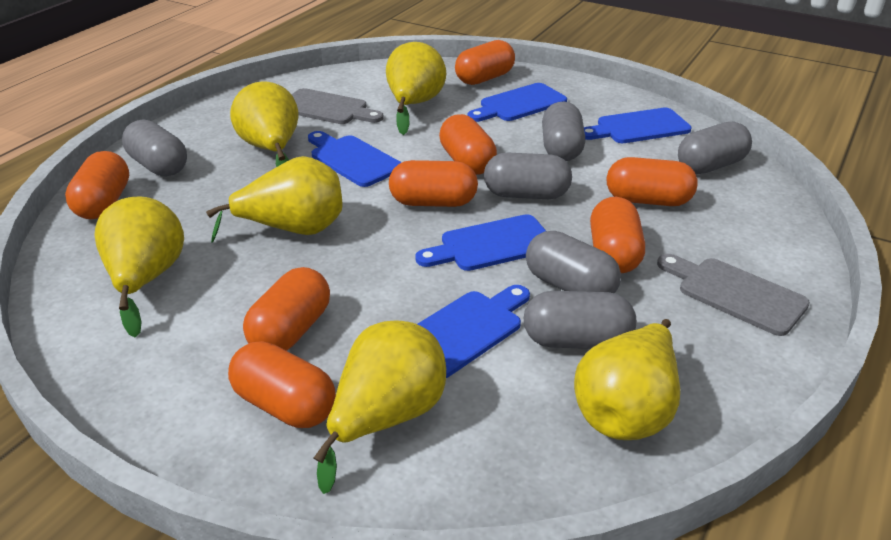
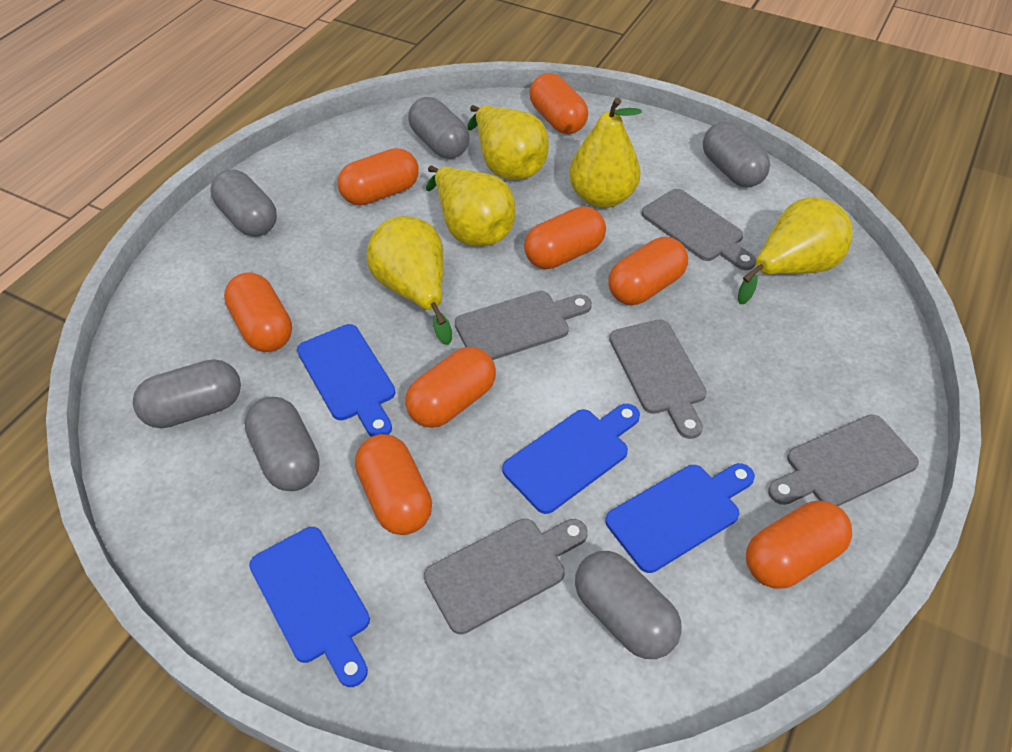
blue cutting board: [308,131,401,187] [415,214,546,271] [418,285,530,378] [468,83,567,122] [584,108,691,143] = 5 -> [249,527,370,687] [297,324,395,437] [502,404,640,514] [605,463,755,573] = 4
grey cutting board: [292,88,384,124] [657,254,810,336] = 2 -> [424,519,588,634] [455,291,592,360] [609,319,707,439] [641,189,756,270] [768,414,919,506] = 5
yellow pear: [94,196,184,338] [206,156,343,243] [230,81,298,167] [314,321,446,494] [386,42,446,135] [574,319,680,440] = 6 -> [367,216,452,345] [426,166,516,247] [467,105,549,180] [569,98,642,208] [738,197,852,304] = 5

